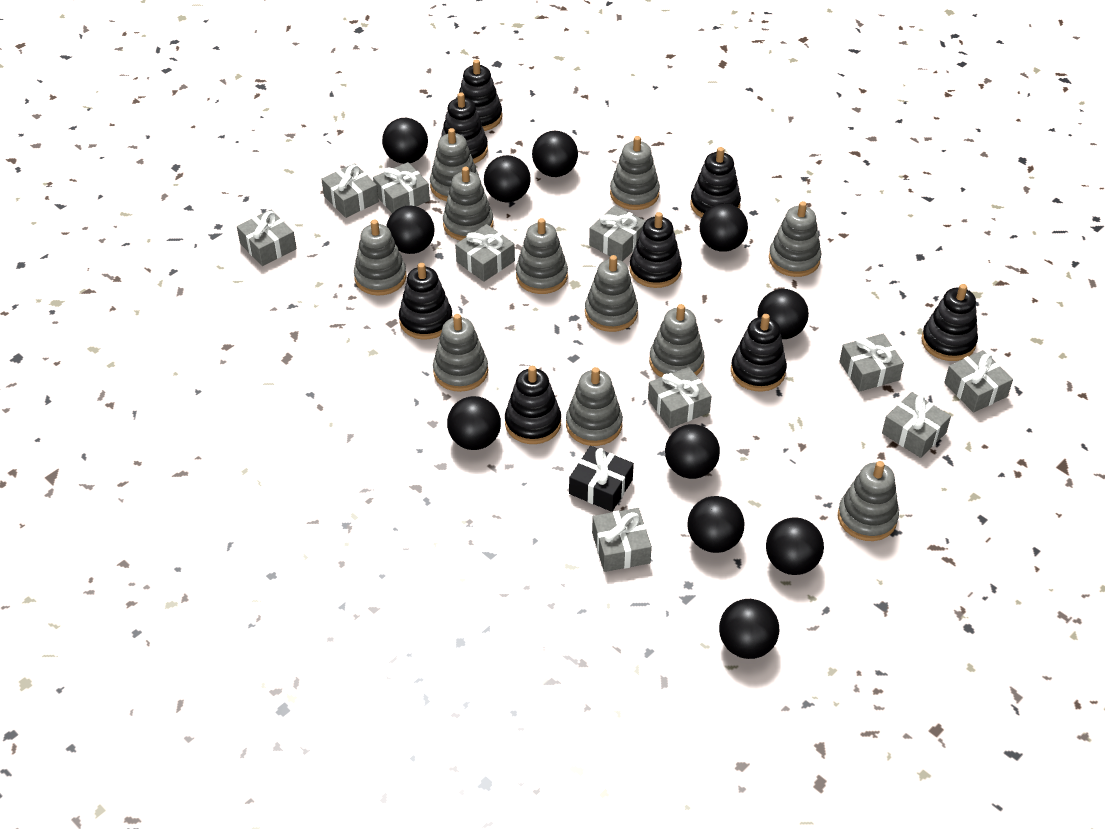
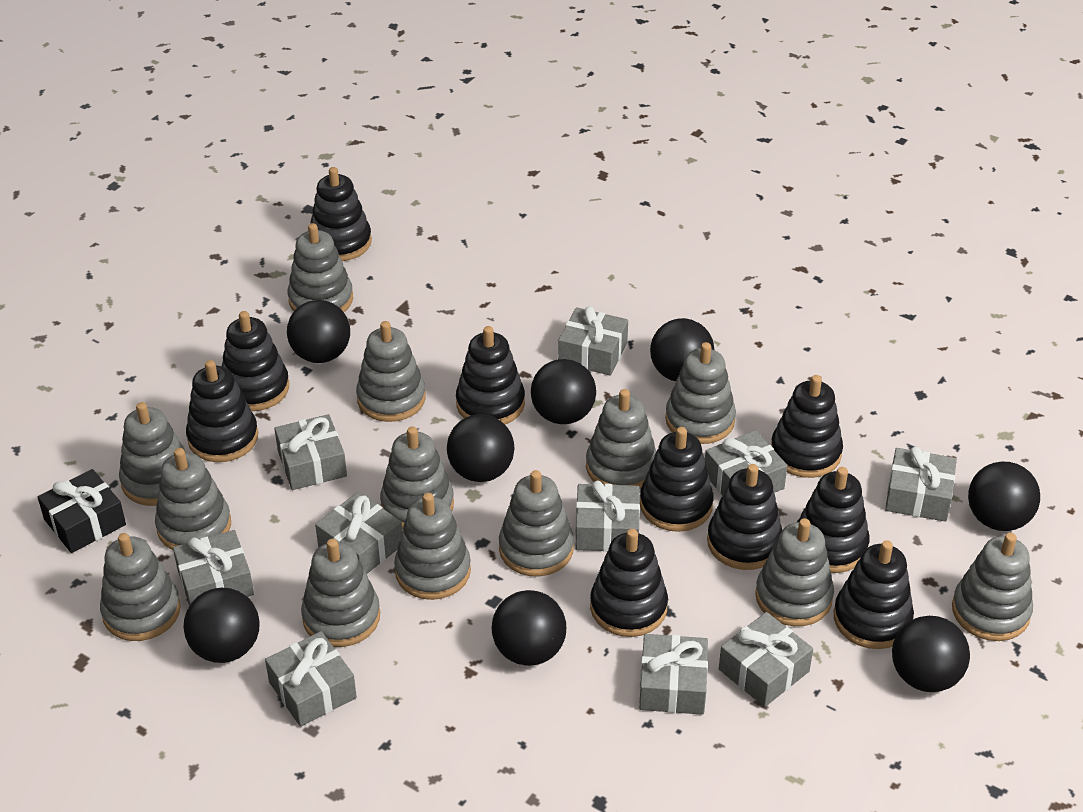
black ball: [382,118,428,164] [386,206,434,254] [447,396,501,450] [484,155,530,203] [532,131,578,177] [665,424,720,479] [687,496,745,553] [700,203,748,252] [719,599,779,659] [757,289,809,339] [766,517,824,575] = 11 -> [184,588,260,663] [287,300,350,363] [447,414,515,482] [492,590,566,666] [531,359,596,424] [650,318,714,381] [892,616,970,692] [968,461,1040,531] = 8
black stacking toy: [399,263,453,340] [441,92,488,164] [459,59,502,131] [505,366,561,444] [629,212,682,288] [690,147,741,218] [731,314,787,392] [921,284,978,361] = 8 -> [186,360,258,462] [222,311,289,411] [310,167,372,261] [456,326,525,424] [590,529,668,637] [640,427,714,532] [707,464,782,570] [771,375,843,478] [797,467,870,573] [834,540,914,649] = 10
grey stacking toy: [354,220,406,296] [430,128,479,201] [433,314,488,392] [443,167,494,241] [516,218,568,294] [566,367,623,446] [585,255,638,332] [610,136,660,210] [649,304,705,377] [769,201,821,277] [838,461,899,541] = 11 -> [100,533,181,641] [119,402,185,506] [155,448,231,550] [288,223,353,312] [301,539,380,647] [356,321,426,422] [380,426,454,529] [394,493,471,600] [499,470,574,577] [586,389,656,489] [665,342,736,444] [755,518,834,626] [952,533,1033,641] = 13

